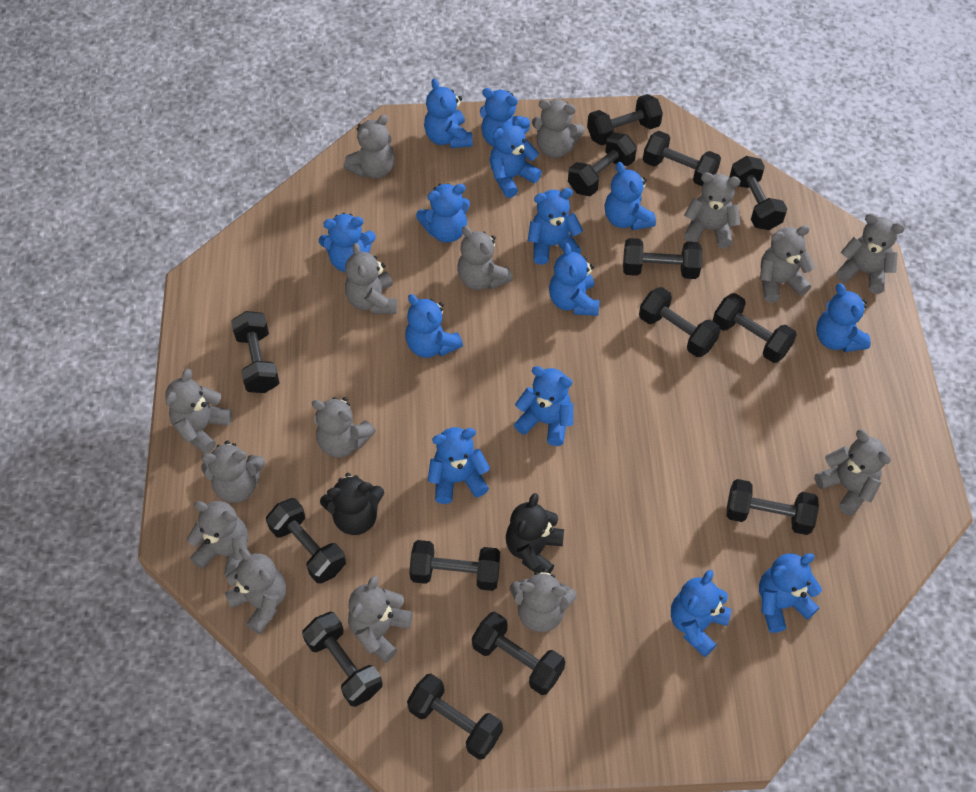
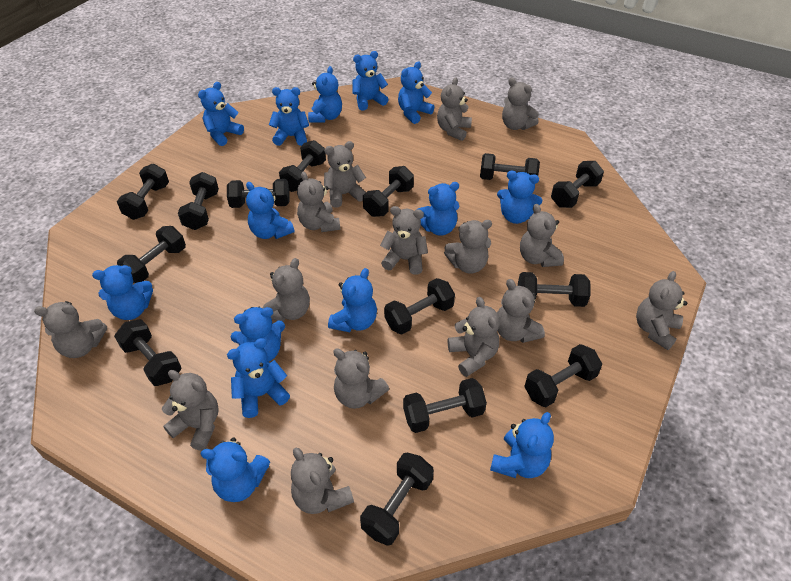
black teddy bear: [320,473,384,535] [506,493,564,574] = 2 -> none = 0

